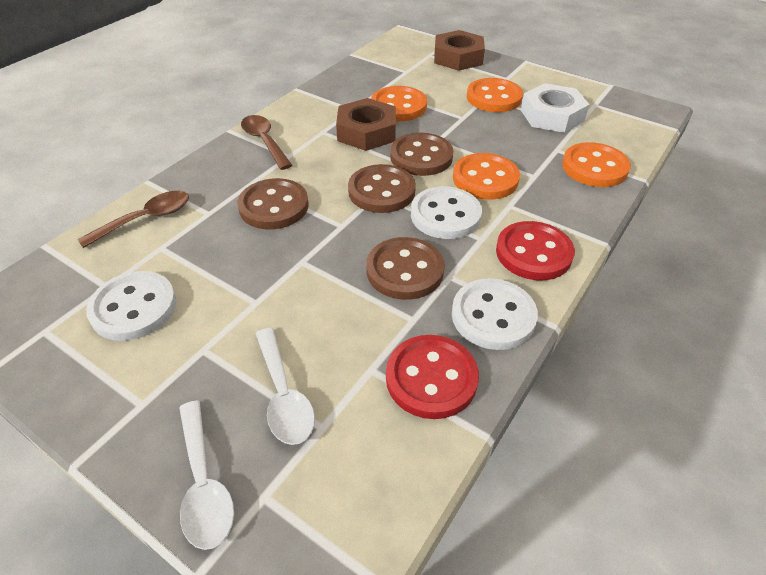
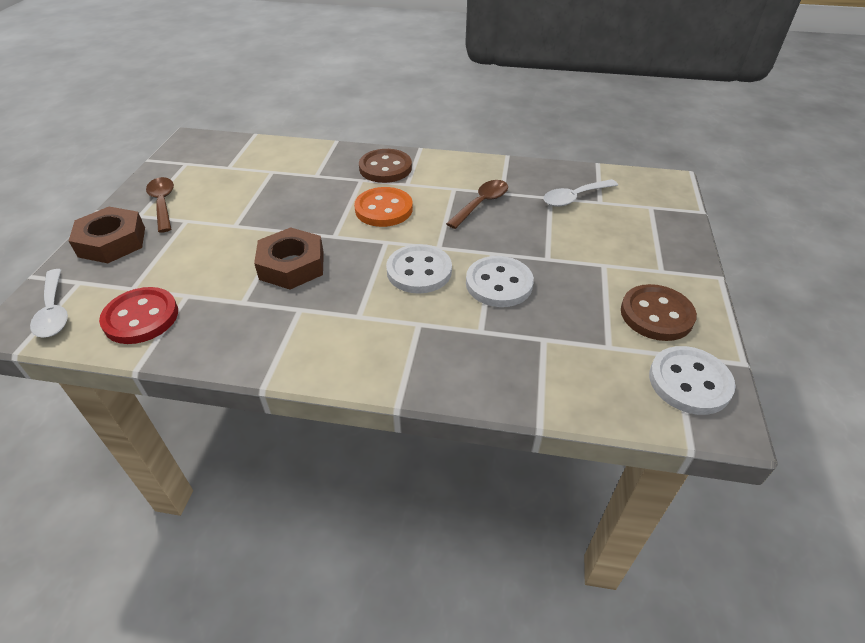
brown button: [237,178,309,229] [348,164,416,213] [366,237,445,300] [390,133,454,176] = 4 -> [359,149,412,183] [621,284,697,341] = 2
orange button: [371,86,427,121] [453,153,520,200] [467,78,523,112] [562,142,631,187] = 4 -> [354,187,413,227] = 1
red button: [386,335,479,419] [496,221,575,280] = 2 -> [99,287,178,344] = 1
white nut: [521,83,590,133] = 1 -> none = 0

